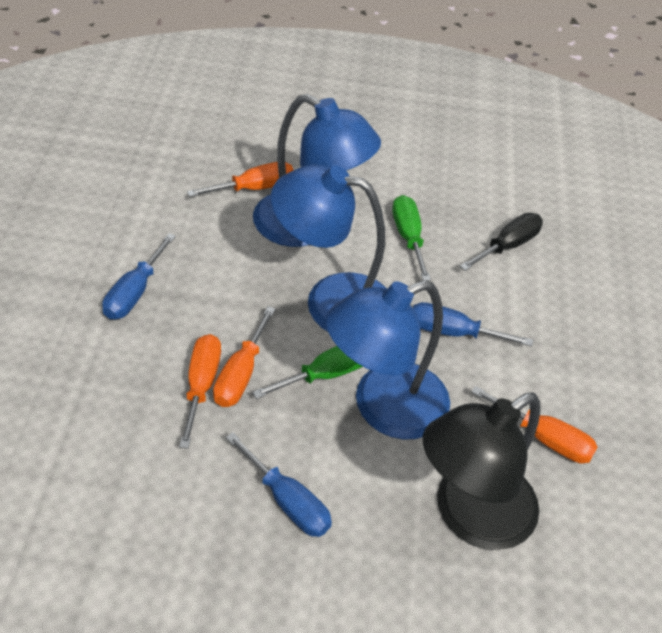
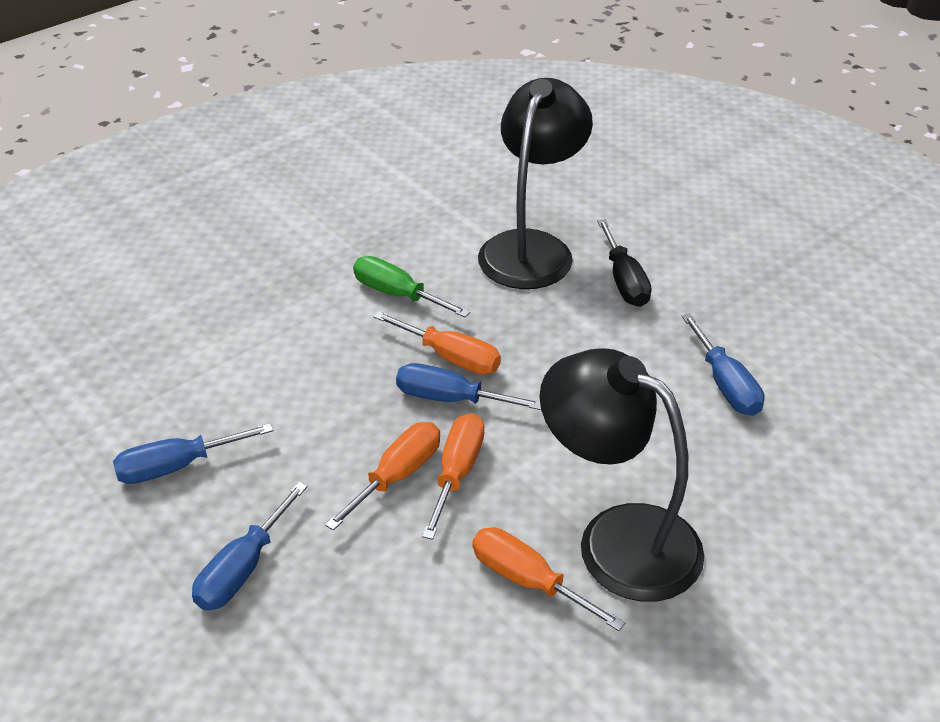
black lamp: [423,392,541,550] = 1 -> [478,78,593,289] [540,348,705,602] = 2
blue lamp: [253,94,381,247] [271,164,387,332] [326,280,450,440] = 3 -> none = 0
blue screwdriver: [102,233,176,319] [226,432,332,537] [413,302,533,346] = 3 -> [113,423,273,484] [192,482,308,611] [396,363,541,410] [682,313,764,416] = 4
green screwdriver: [252,346,363,399] [392,195,431,281] = 2 -> [353,256,470,317] = 1

